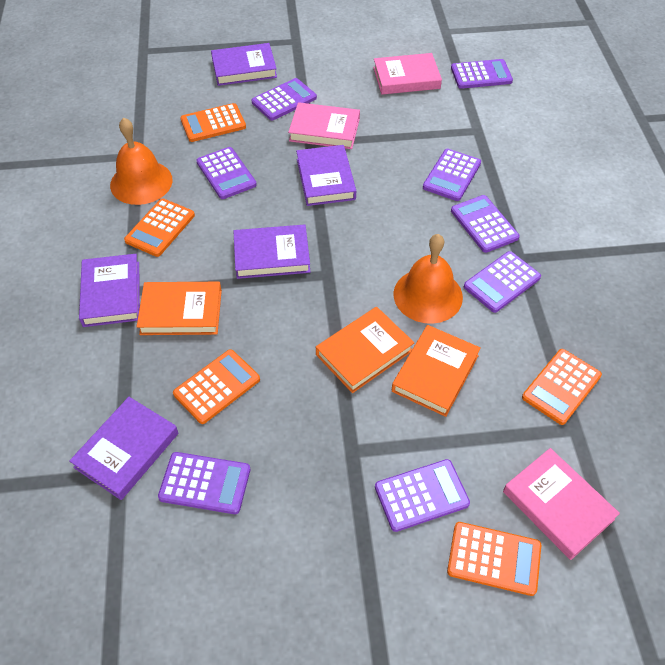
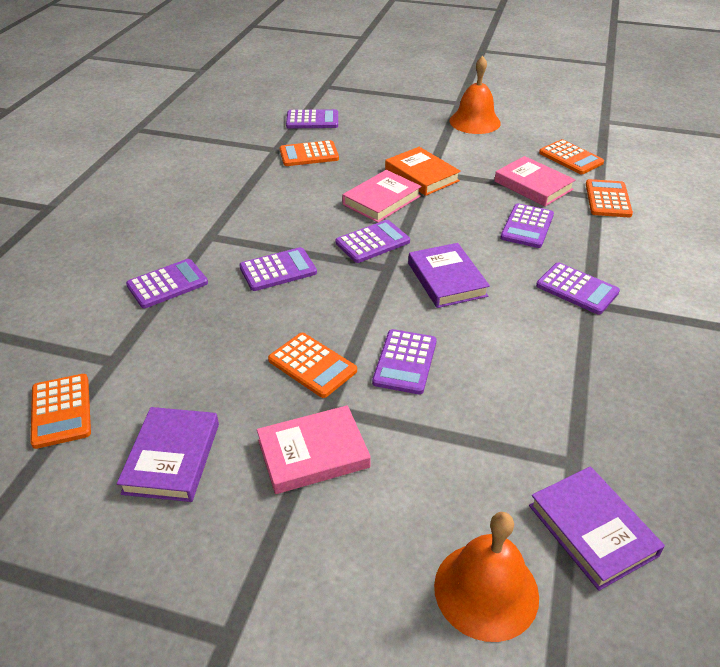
orange book: [137,282,222,335] [316,307,414,393] [392,325,481,417] = 3 -> [385,147,461,196] = 1
purple book: [69,397,178,500] [79,254,140,327] [211,43,277,86] [233,225,310,279] [296,145,356,206] = 5 -> [117,407,219,502] [408,243,490,308] [529,466,665,591] = 3
purple calculator: [158,452,250,514] [196,147,257,199] [251,78,317,121] [375,459,470,532] [423,149,481,201] [451,59,513,89] [451,195,520,253] [464,251,541,313] = 8 -> [126,259,208,308] [239,247,317,291] [286,109,338,128] [335,220,410,263] [372,329,437,394] [500,203,554,248] [536,262,620,315] = 7

